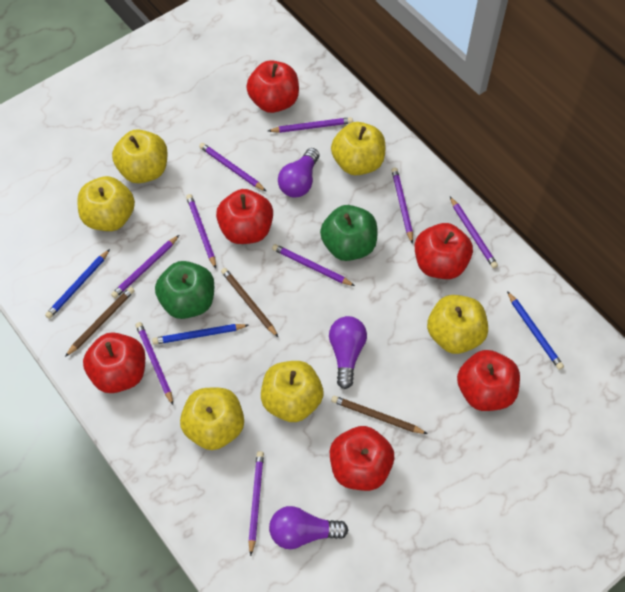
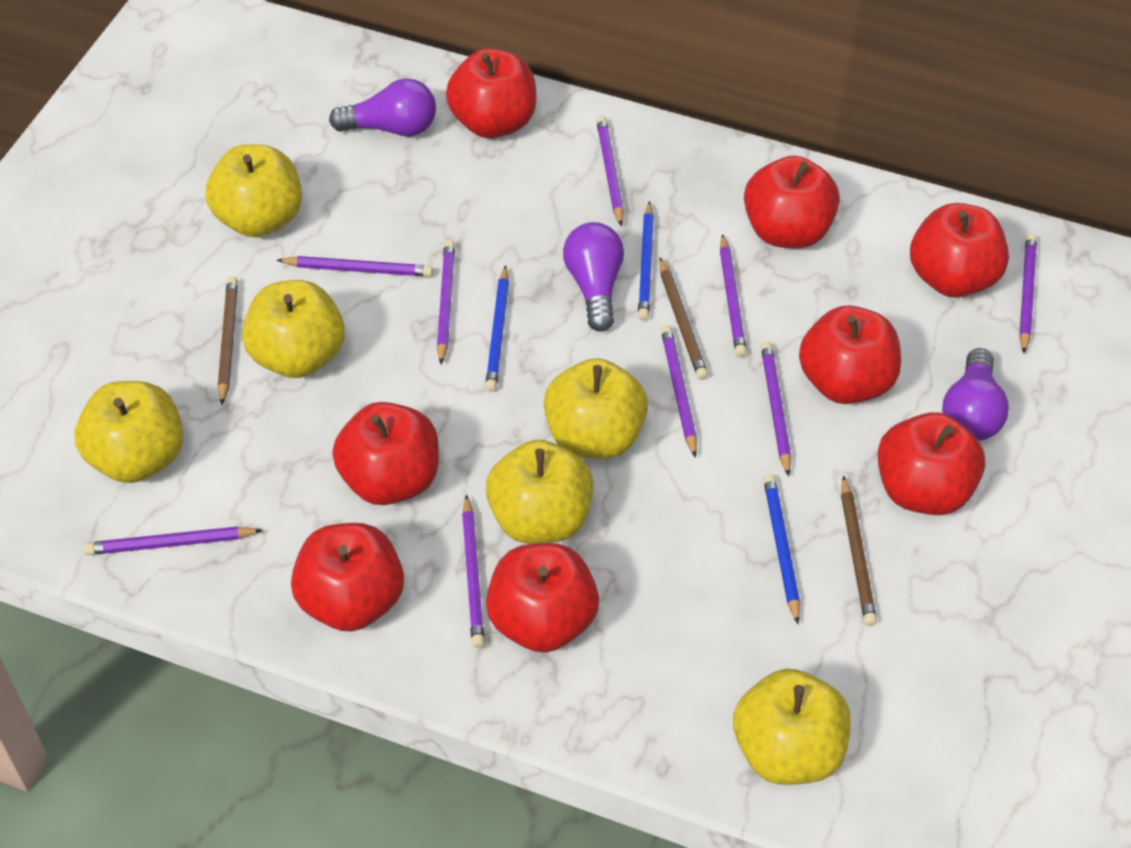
green apple: [155,261,214,319] [320,205,377,261] = 2 -> none = 0
red apple: [83,332,145,393] [216,189,273,244] [246,60,299,113] [330,426,394,491] [415,223,473,279] [457,350,520,411] = 6 -> [291,523,404,632] [332,402,439,505] [446,49,537,138] [486,543,599,653] [744,156,840,248] [799,305,901,404] [877,412,985,515] [910,203,1009,298] = 8

